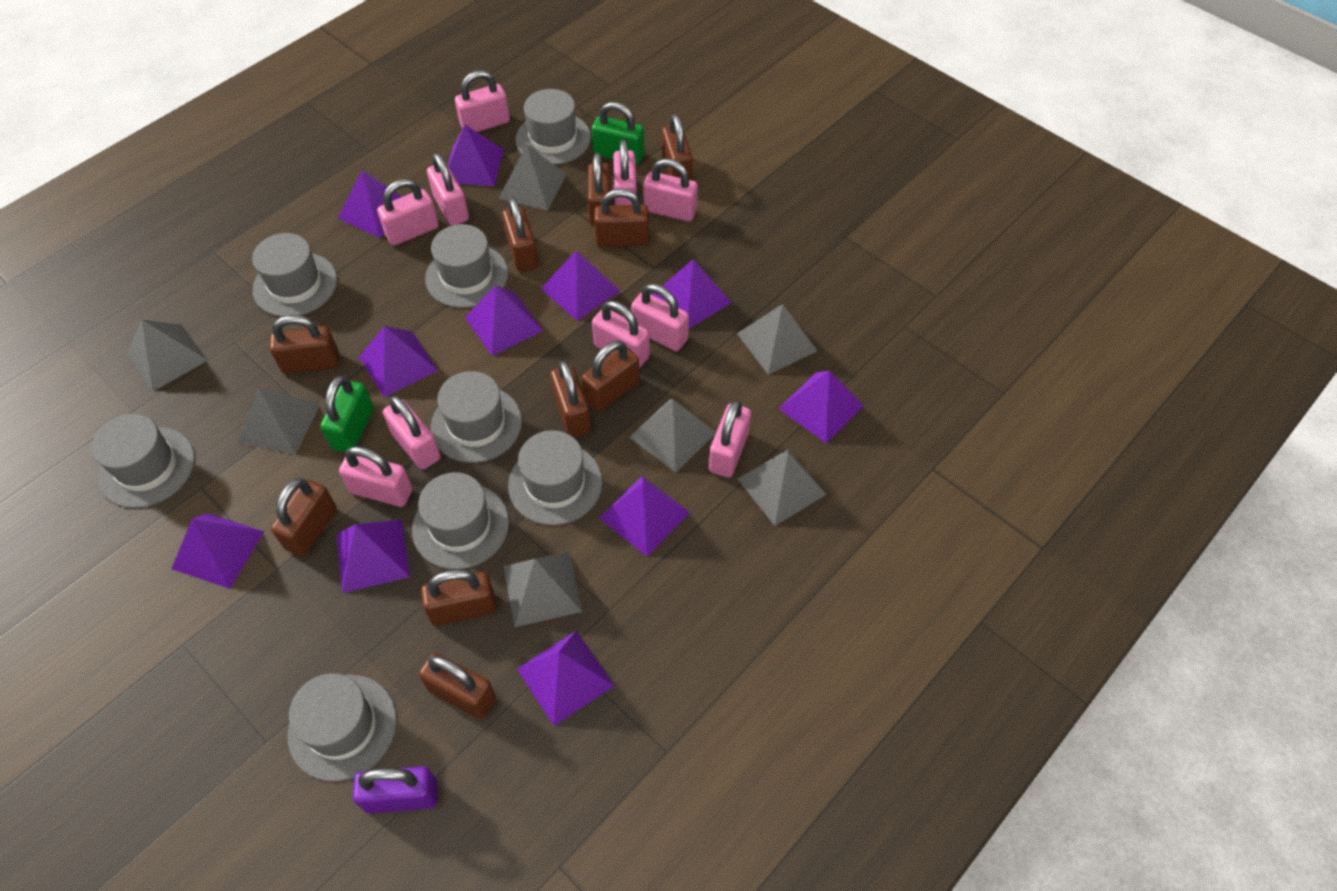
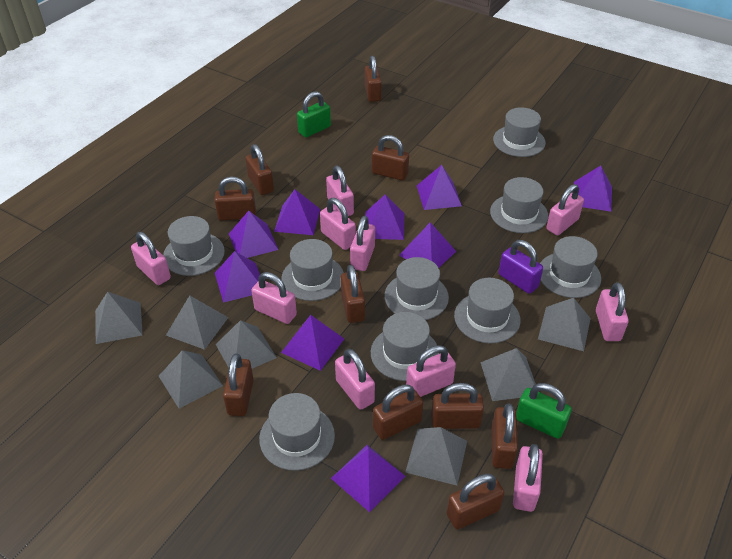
grey hat: [92,414,195,508] [252,233,337,317] [288,673,397,781] [412,472,509,569] [425,224,508,308] [431,371,522,463] [508,430,602,525] [516,89,591,165] = 8 -> [163,216,225,276] [259,393,335,471] [282,239,344,301] [371,312,439,381] [385,257,449,320] [454,278,521,343] [490,177,548,233] [493,107,546,157] [540,236,601,298] = 9
purple pyramid: [172,513,265,589] [336,520,410,593] [338,170,402,238] [359,326,438,397] [448,125,504,186] [465,285,543,356] [517,631,614,726] [541,250,620,321] [599,476,690,556] [652,260,732,329] [779,371,864,444] = 11 -> [215,251,260,303] [229,211,278,258] [274,189,320,235] [281,315,344,371] [331,445,406,512] [365,195,404,240] [399,222,456,268] [417,165,462,210] [574,166,612,212] = 9

